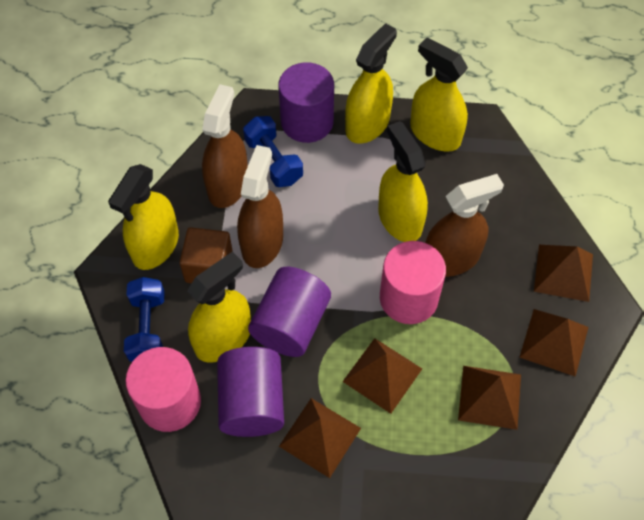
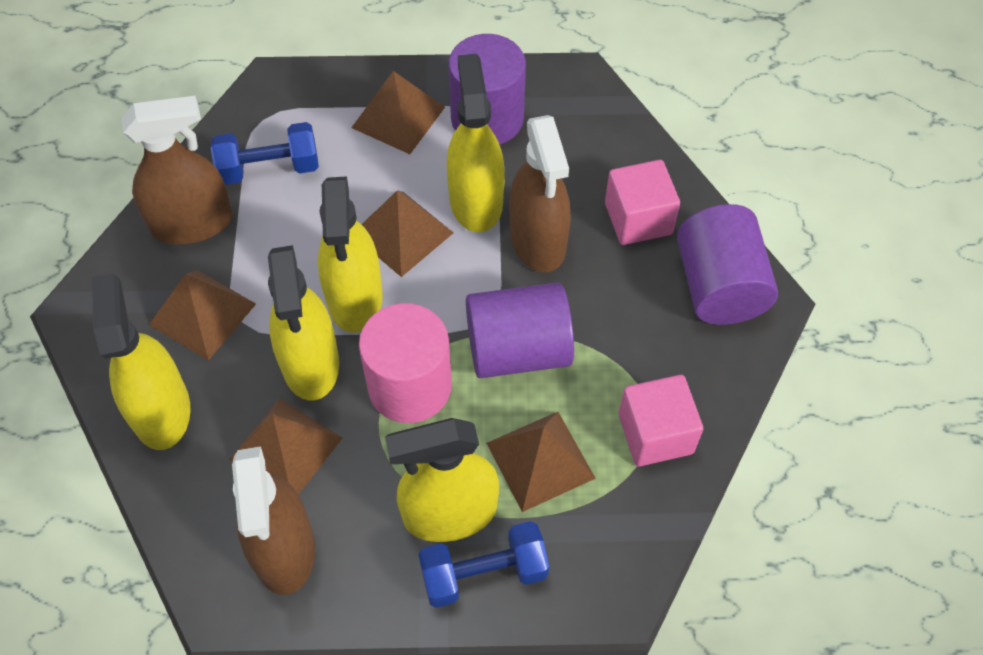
brown cube: [179,227,233,283] = 1 -> none = 0
pink cube: none = 0 -> [605,160,680,245] [619,375,703,466] = 2
pink cylinder: [126,347,201,432] [380,241,446,324] = 2 -> [359,303,452,423] = 1

